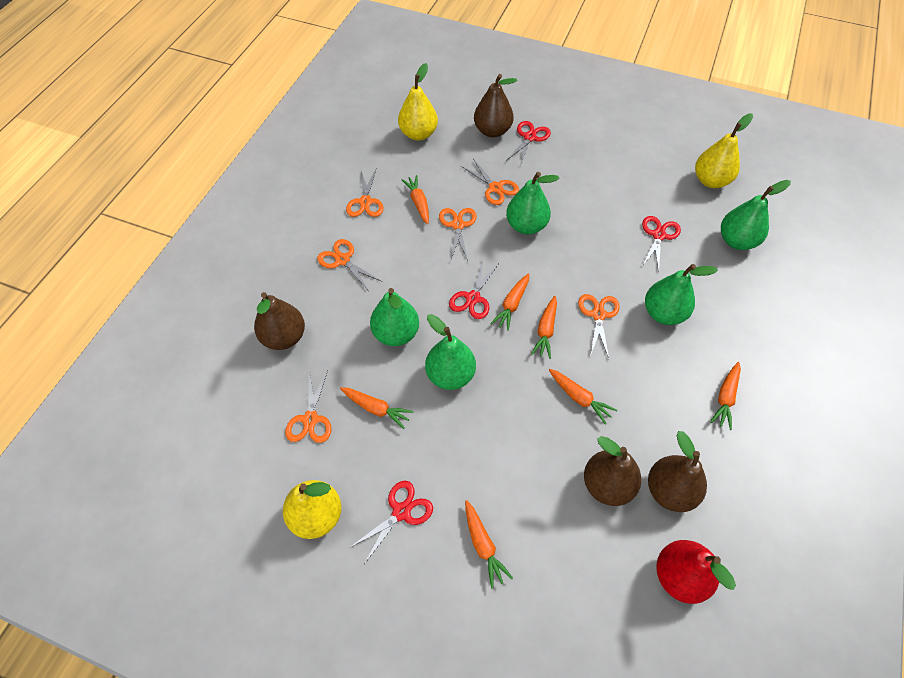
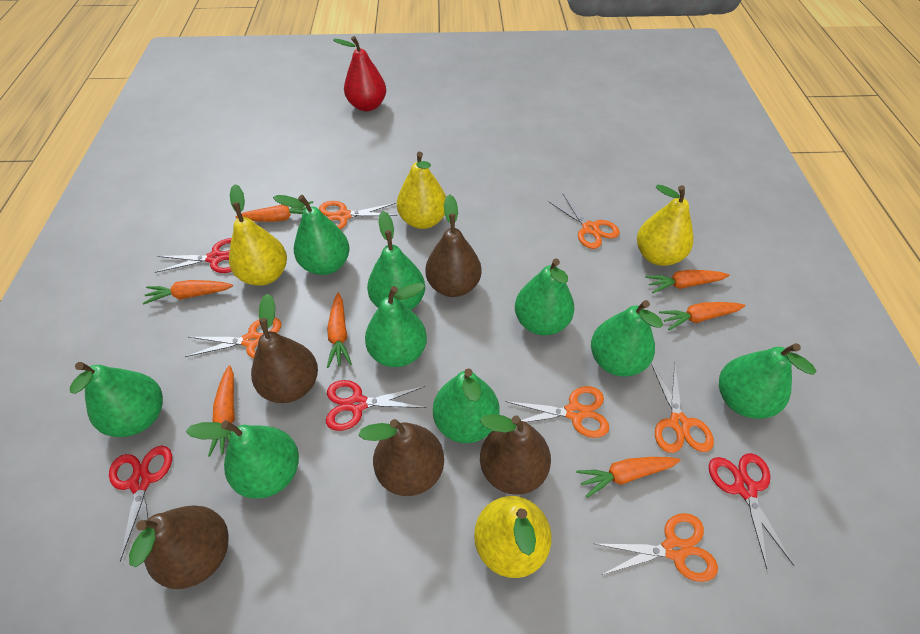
brown pear: [254,292,305,350] [474,74,517,137] [584,436,641,506] [648,431,707,512] = 4 -> [129,506,229,589] [251,293,318,403] [358,419,444,496] [425,194,481,297] [480,414,551,495] = 5
green pear: [370,288,419,346] [425,314,476,390] [506,172,559,234] [645,264,718,325] [721,180,791,250] = 5 -> [70,362,163,437] [186,420,299,498] [273,195,350,275] [365,283,427,367] [367,211,425,310] [433,368,500,443] [515,258,574,336] [591,300,663,377] [719,343,816,419] = 9
yellow pear: [283,480,342,539] [398,63,438,140] [695,114,753,188] = 3 -> [229,184,287,286] [397,152,446,229] [474,496,552,578] [637,185,693,266] = 4

